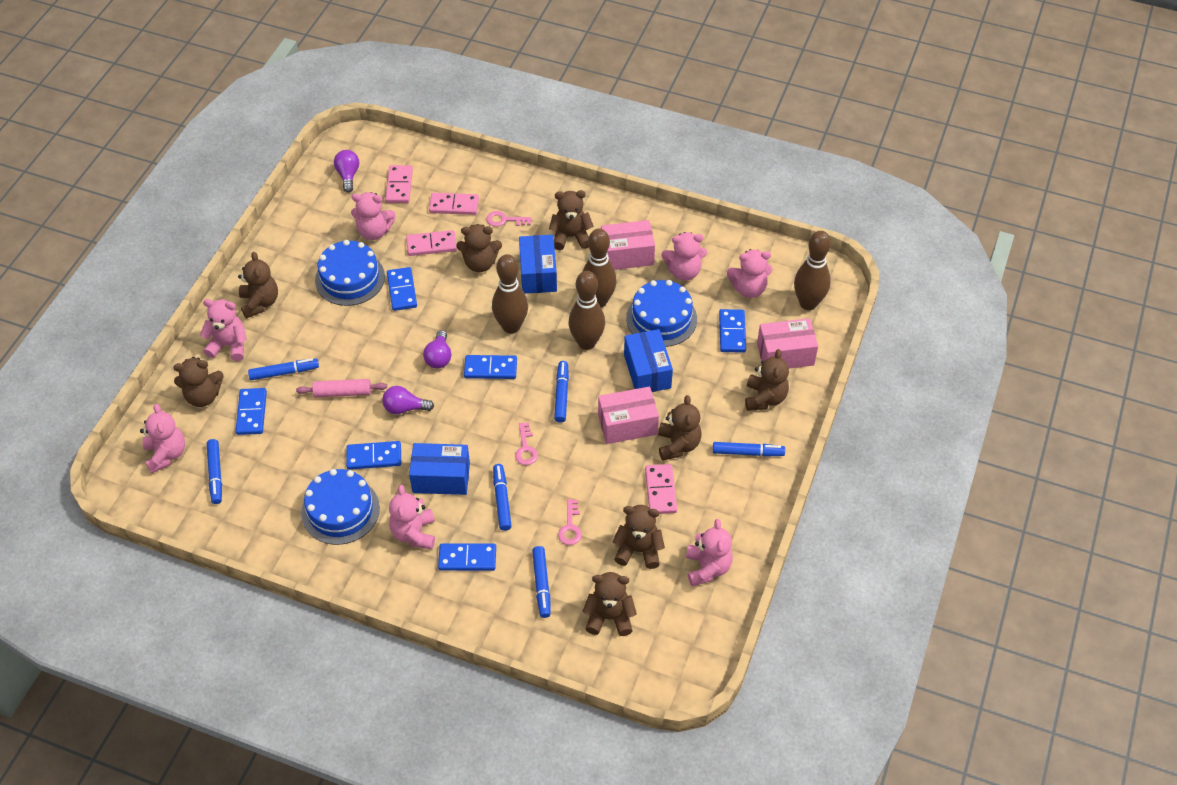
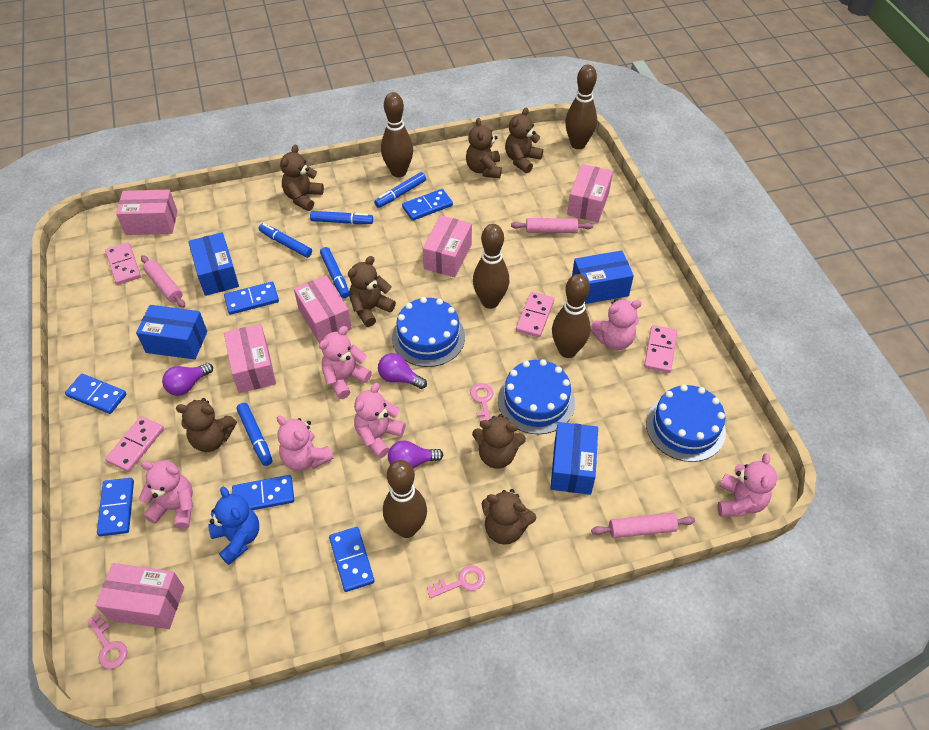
blue box: [409,443,470,495] [519,235,557,294] [624,329,673,392] = 3 -> [136,305,207,360] [188,232,239,296] [550,422,598,495] [572,250,634,304] = 4
blue marker: [207,439,222,504] [248,359,319,380] [493,464,512,531] [532,546,551,618] [554,361,569,423] [713,442,785,457] = 6 -> [237,403,272,466] [258,223,312,258] [310,211,373,224] [320,247,349,298] [374,172,426,208] = 5
blue teddy bear: none = 0 -> [208,487,259,565] = 1
brown bowling pin: [492,254,528,334] [569,271,605,350] [582,229,617,308] [794,231,831,310] = 4 -> [381,92,413,177] [383,460,427,538] [473,224,509,309] [552,274,591,358] [565,65,597,149] = 5
brown teddy bear: [173,357,224,407] [238,252,278,319] [456,224,502,272] [549,190,594,250] [583,572,637,636] [613,505,665,569] [658,395,702,461] [745,349,789,411] = 8 -> [176,398,237,452] [280,145,324,211] [348,256,396,327] [466,118,502,178] [472,414,526,469] [482,489,536,545] [505,108,543,173] = 7
pink box: [598,387,659,444] [601,220,655,270] [757,318,818,368] = 3 -> [95,563,184,629] [116,190,177,235] [224,324,276,393] [294,275,352,343] [423,215,472,277] [567,164,613,222] = 6
pink rolling pin: [296,379,387,397] = 1 -> [141,255,185,308] [511,218,593,233] [591,513,695,538] = 3
pink teddy bear: [140,404,185,474] [200,299,247,361] [351,192,395,240] [389,485,435,549] [662,232,707,281] [686,519,733,586] [727,249,772,298] = 7 -> [139,460,193,529] [277,416,334,471] [319,326,372,399] [354,383,406,458] [590,299,642,350] [717,453,777,516] = 6

